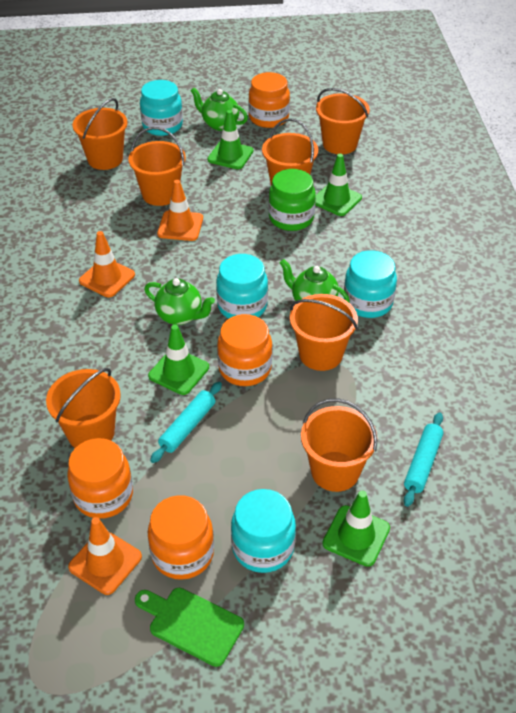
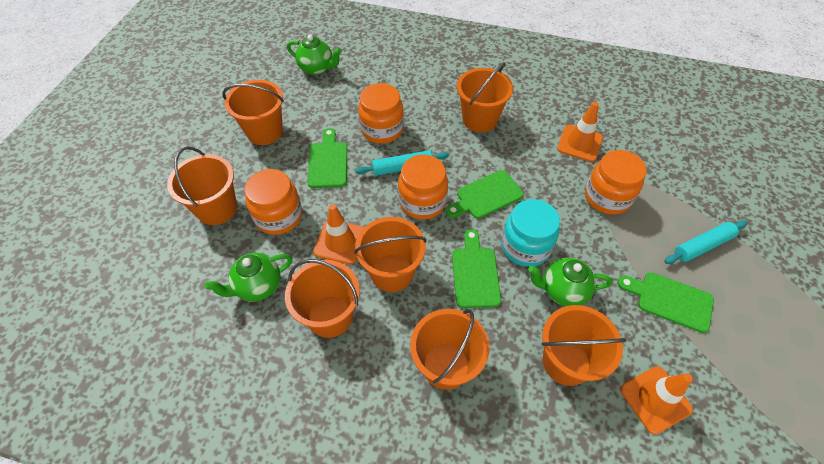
green cutting board: [135,588,244,667] = 1 -> [307,128,347,188] [446,170,524,219] [452,229,501,308] [617,272,714,333] = 4
green jar: [269,169,316,231] = 1 -> none = 0
green traffic cone: [148,325,209,395] [207,110,253,169] [315,154,362,216] [322,491,390,567] = 4 -> none = 0
turquoise jar: [140,80,183,136] [216,254,268,319] [231,489,296,573] [344,250,397,318] = 4 -> [501,199,560,267] = 1

